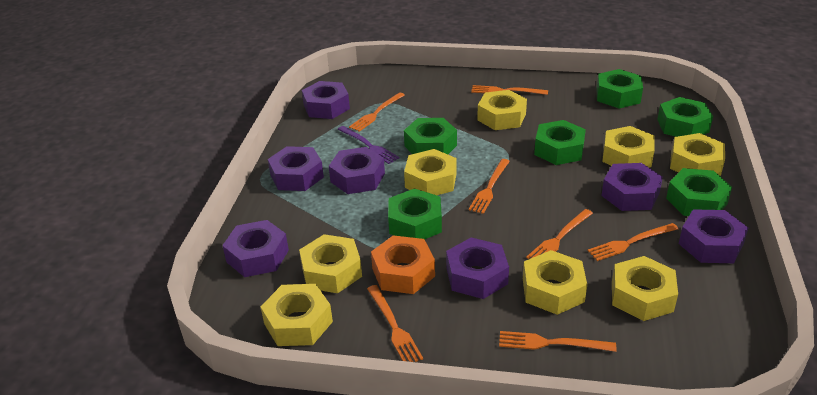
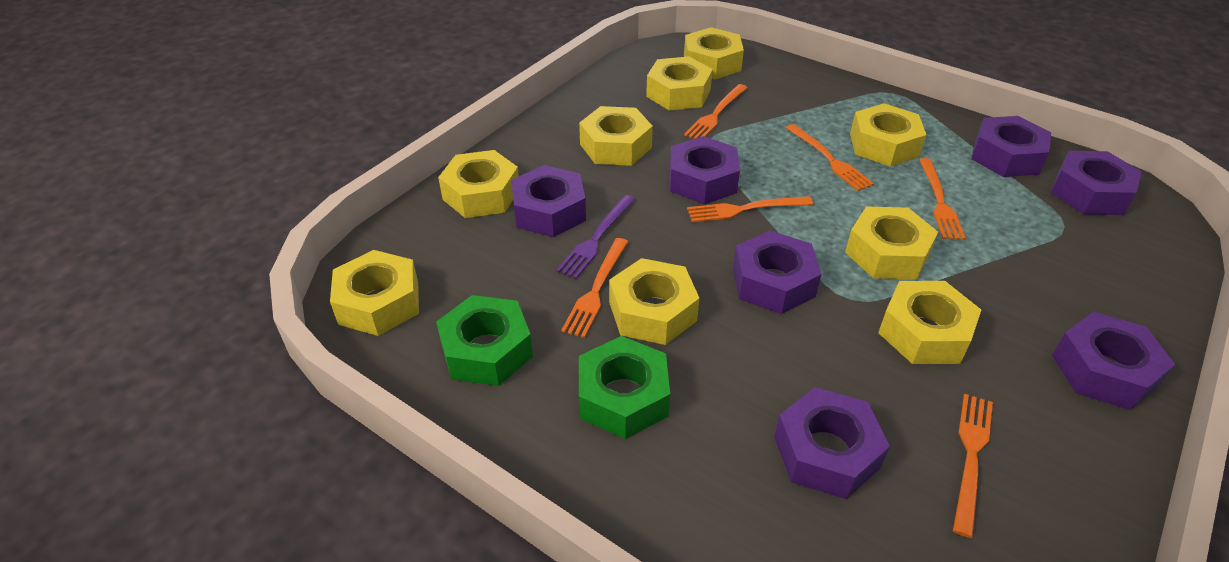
green nut: [388,188,442,239] [404,118,457,154] [534,120,586,165] [596,69,643,108] [657,97,713,137] [666,168,732,216] = 6 -> [436,295,533,386] [579,336,670,439] = 2
orange fork: [349,93,405,132] [367,285,423,362] [469,159,510,214] [471,85,548,95] [499,331,617,352] [526,209,593,259] [587,223,678,261] = 7 -> [561,238,628,338] [684,84,747,139] [687,196,813,222] [786,124,874,191] [919,158,966,240] [953,394,993,538] = 6
orange nut: [371,235,435,294] = 1 -> none = 0
yellow nut: [261,284,333,346] [299,234,362,293] [404,149,456,195] [477,90,527,130] [523,250,587,315] [602,126,655,167] [612,256,678,321] [670,133,725,176] = 8 -> [330,250,419,336] [438,150,519,218] [579,106,653,166] [609,258,700,345] [646,56,713,111] [684,27,744,80] [845,206,938,280] [850,103,926,167] [878,281,981,364] = 9

